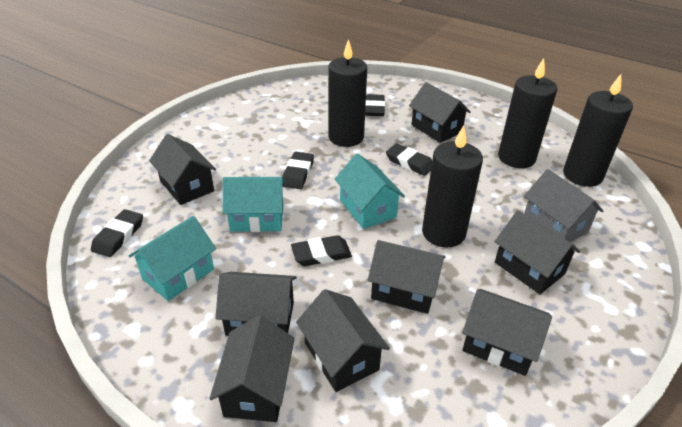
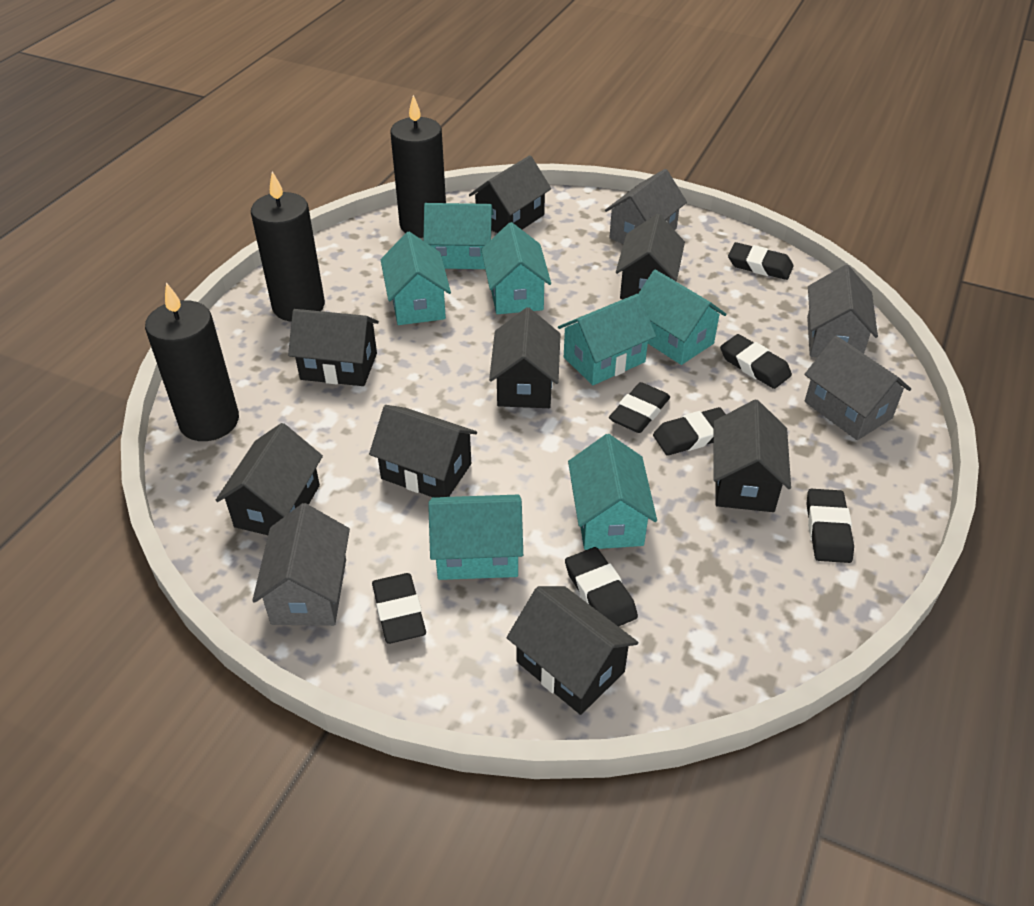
black candle: [328,39,367,147] [422,125,483,247] [498,58,558,168] [563,74,633,187] = 4 -> [145,282,239,441] [251,171,325,322] [390,95,446,238] = 3
black eraser: [91,209,143,257] [282,152,314,189] [291,235,352,266] [365,94,385,116] [386,143,432,176] = 5 -> [372,573,426,644] [565,547,638,627] [609,382,670,433] [653,407,726,455] [720,334,792,389] [728,242,794,280] [806,489,854,563] = 7
grey house: [524,169,603,242] = 1 -> [252,503,350,626] [605,169,687,244] [804,336,911,440] [807,265,878,357] = 4
turquoise house: [129,216,216,301] [222,177,285,232] [335,154,405,229] = 3 -> [381,232,451,325] [423,203,494,269] [428,495,523,580] [481,222,551,314] [558,294,656,385] [568,434,657,550] [638,270,727,365] = 7

